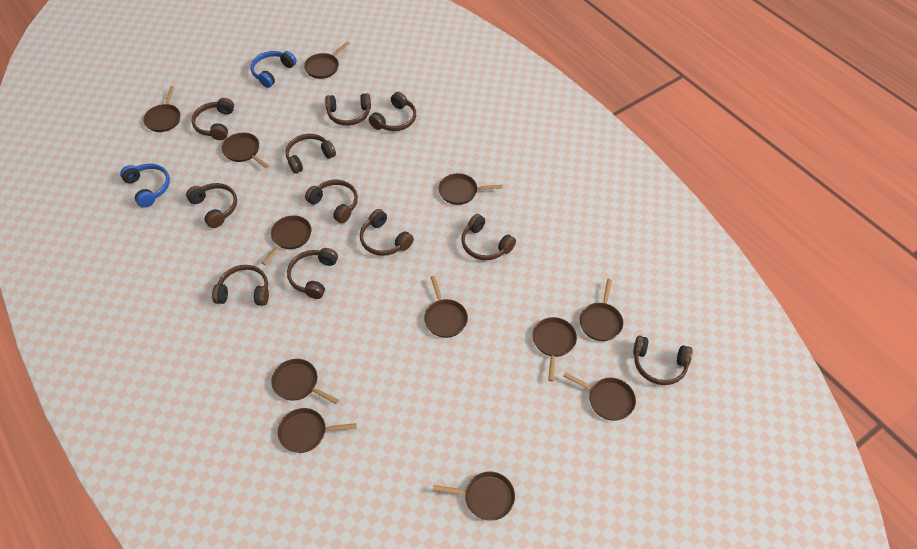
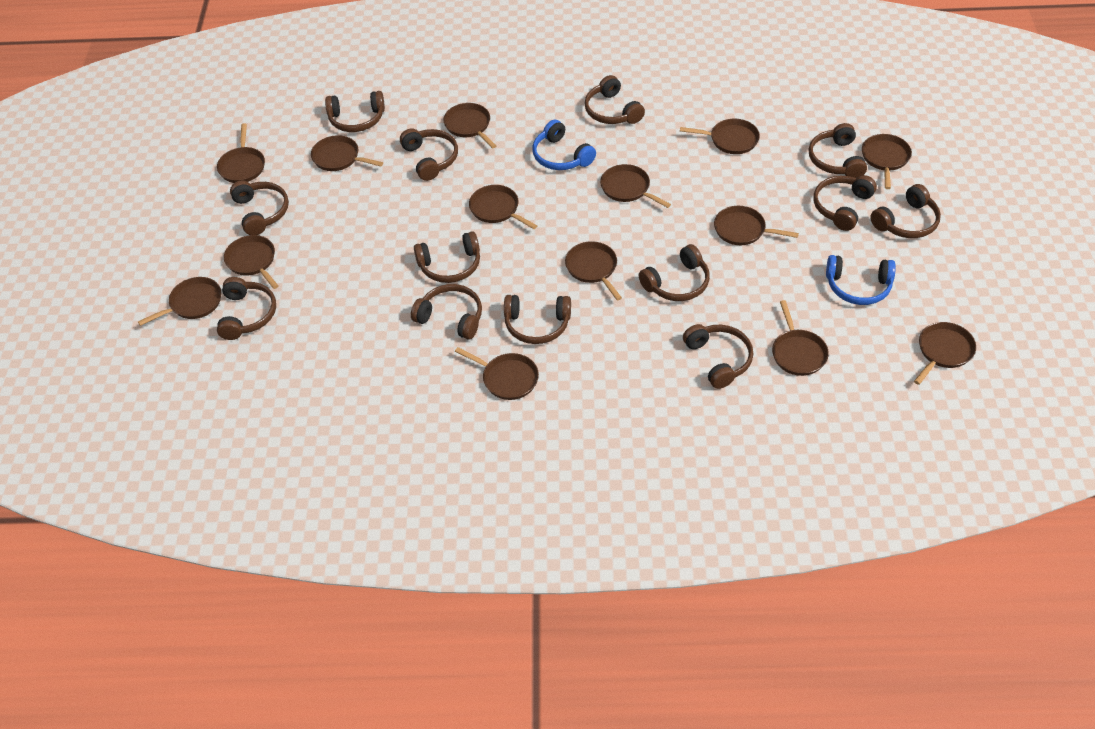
brown headphones: [186,183,237,228] [192,98,234,140] [212,265,269,306] [286,134,336,174] [287,248,338,299] [305,180,358,223] [325,93,371,126] [360,209,414,256] [369,92,416,131] [461,214,516,260] [633,335,693,385] = 11 -> [217,277,276,340] [230,181,289,235] [325,91,385,132] [400,128,458,181] [411,284,482,340] [414,231,480,283] [504,295,571,344] [584,75,645,124] [639,244,710,301] [683,324,753,389] [809,123,867,178] [814,175,877,231] [870,184,941,238] = 13
brown pan: [143,86,180,132] [222,133,269,168] [262,215,311,265] [271,359,339,404] [278,408,356,453] [304,42,350,79] [424,276,468,338] [433,471,515,521] [439,173,503,205] [533,317,577,381] [563,372,636,421] [580,279,623,341] = 12 -> [138,277,221,326] [217,123,265,183] [224,235,279,289] [311,135,383,171] [443,103,496,149] [455,347,539,400] [469,185,537,229] [565,241,622,301] [600,164,671,208] [680,119,760,154] [714,206,799,245] [772,300,829,376] [862,134,912,189] [914,322,976,385] = 14

